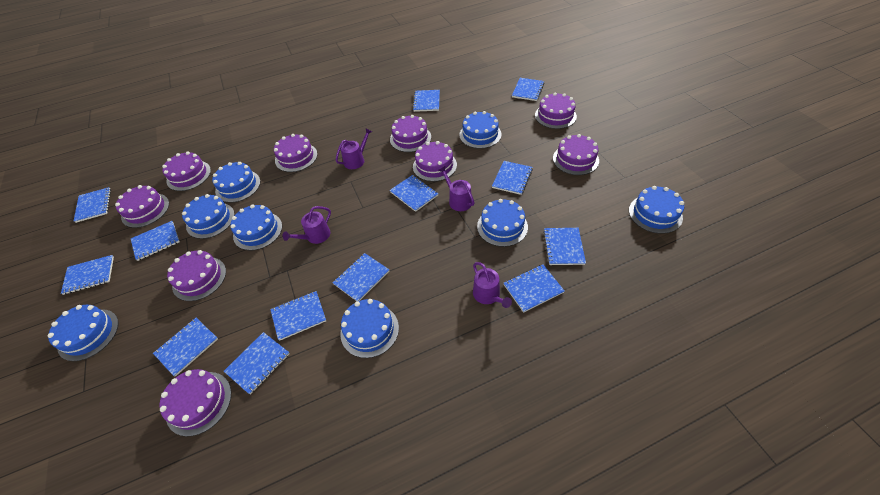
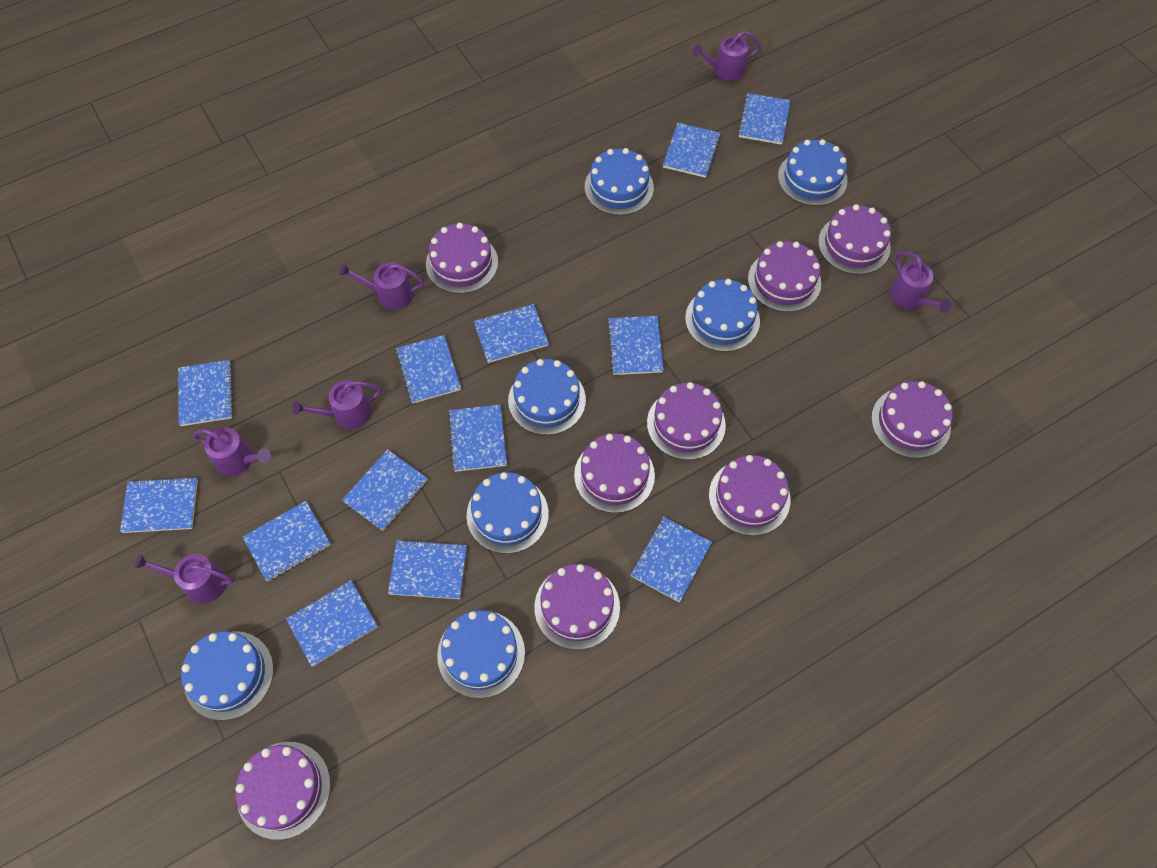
blue cake: [47,305,118,361] [182,194,235,239] [212,162,260,203] [230,204,282,250] [340,299,399,358] [459,111,501,149] [477,199,528,247] [629,186,684,234] = 8 -> [181,631,273,720] [437,610,525,698] [467,472,549,554] [508,359,586,435] [585,148,654,215] [685,279,760,352] [778,139,847,206] = 7
purple watering can: [283,206,331,244] [336,128,372,169] [439,166,475,211] [473,262,512,308] = 4 -> [135,554,234,604] [193,427,271,476] [292,380,381,429] [339,262,424,310] [692,31,760,81] [889,252,951,313] = 6

